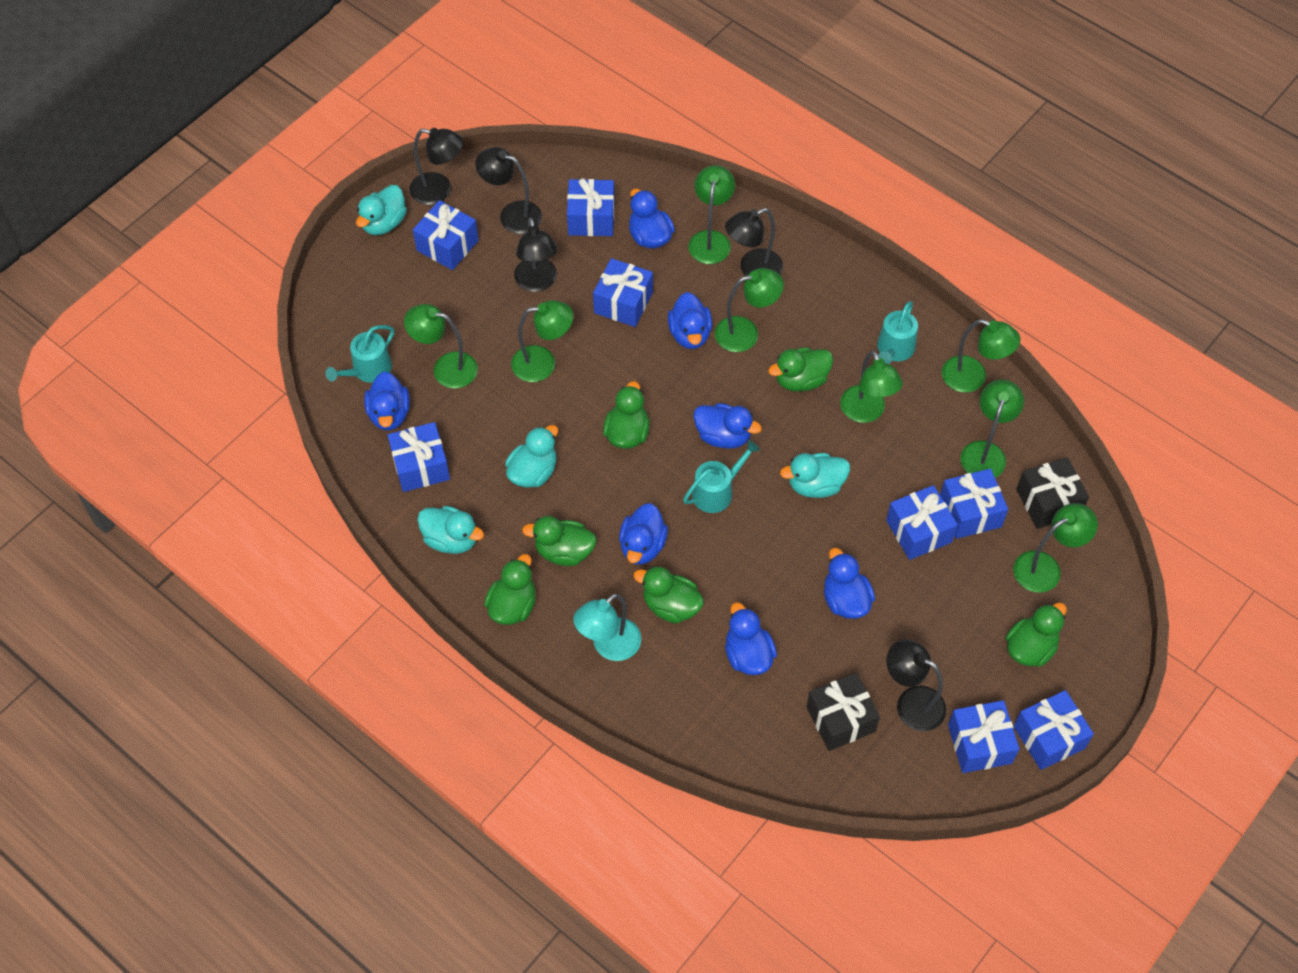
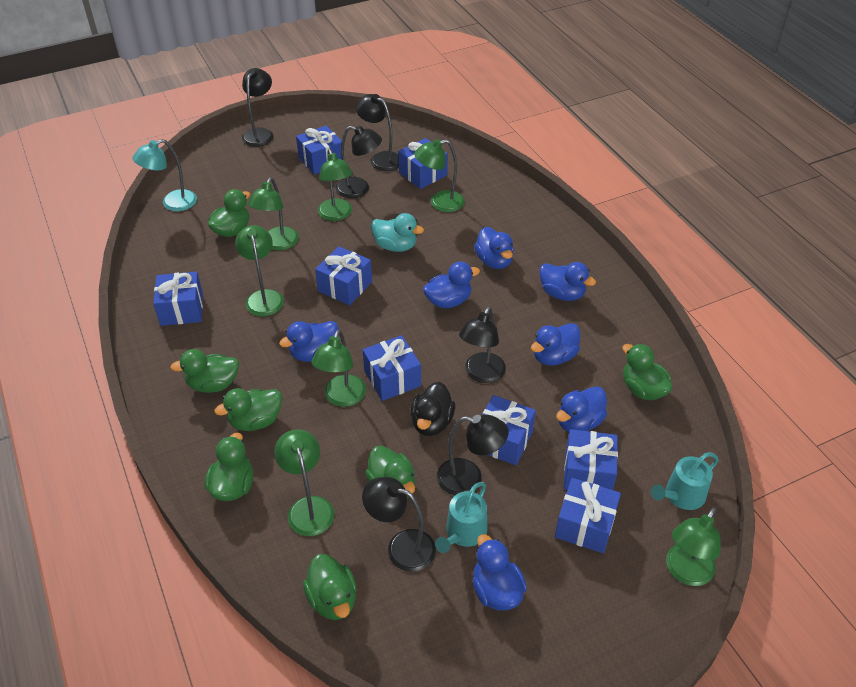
black duck: none = 0 -> [410,382,455,436] = 1
black gift: [806,673,880,751] [1016,457,1089,529] = 2 -> none = 0
black lamp: [409,128,463,205] [475,147,542,234] [514,217,558,292] [725,208,783,276] [886,640,946,731] = 5 -> [242,68,273,147] [335,125,382,198] [355,94,399,171] [362,477,436,572] [437,415,508,495] [459,306,506,383] = 6
green duck: [484,554,536,625] [522,516,597,566] [603,381,650,449] [633,566,704,624] [768,347,833,392] [1005,603,1067,667] = 6 -> [170,349,239,393] [205,432,253,501] [208,189,250,237] [214,388,282,431] [303,554,357,620] [365,446,415,498] [622,344,672,400] = 7
green lamp: [404,304,478,389] [511,300,573,382] [689,165,735,264] [715,268,784,352] [840,350,903,423] [942,319,1020,393] [960,379,1024,478] [1013,503,1098,593] = 8 -> [235,225,284,316] [248,177,299,250] [274,429,335,536] [312,330,366,407] [318,149,353,221] [414,139,465,212] [666,507,720,586] = 7
turquoise duck: [356,185,407,235] [417,506,484,554] [505,425,558,488] [780,453,850,498] = 4 -> [371,213,424,252] = 1
turquoise watering can: [325,325,394,383] [683,440,760,513] [877,301,918,364] = 3 -> [435,482,488,553] [651,452,719,510] = 2

